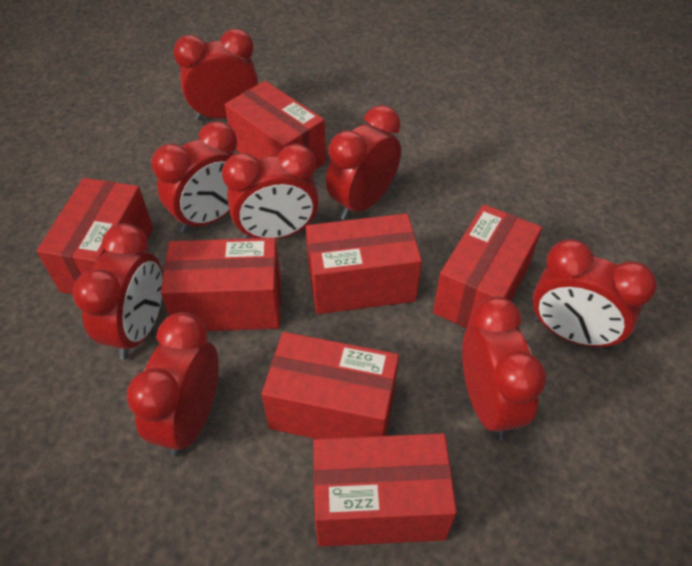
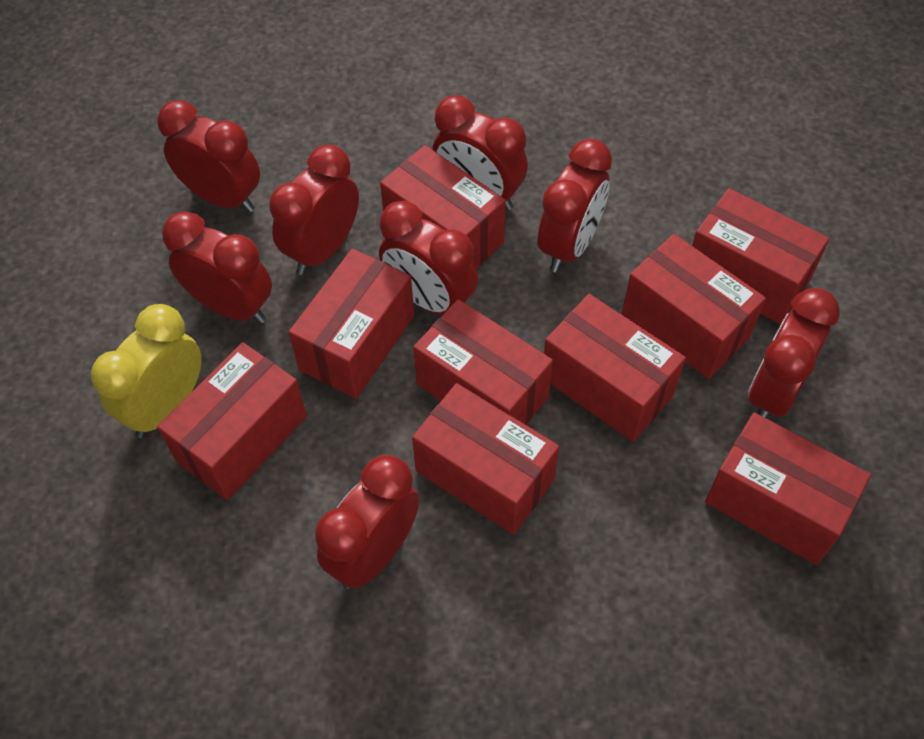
red box: [37,178,153,294] [161,238,281,331] [225,81,326,170] [262,332,399,439] [306,213,422,314] [313,433,457,547] [433,204,542,328] = 7 -> [157,342,307,500] [289,249,414,399] [380,145,506,268] [412,383,559,535] [413,299,553,425] [544,294,686,442] [622,234,766,379] [692,188,829,324] [705,412,871,565] = 9
yellow clock: none = 0 -> [91,304,202,438] = 1

